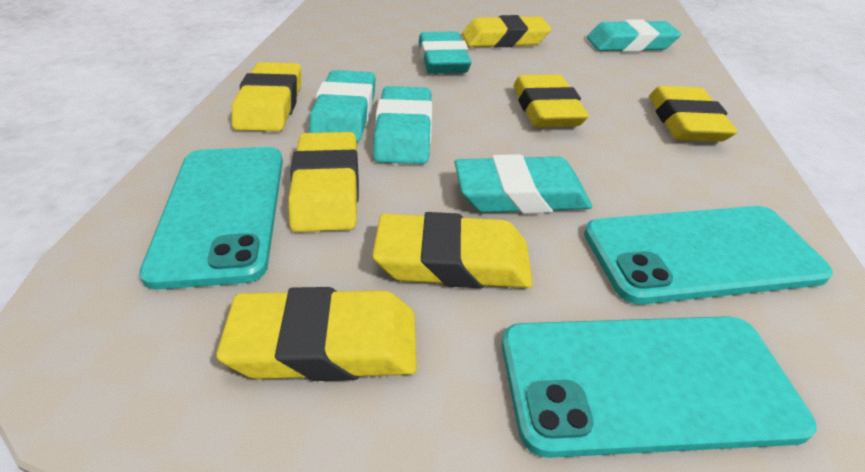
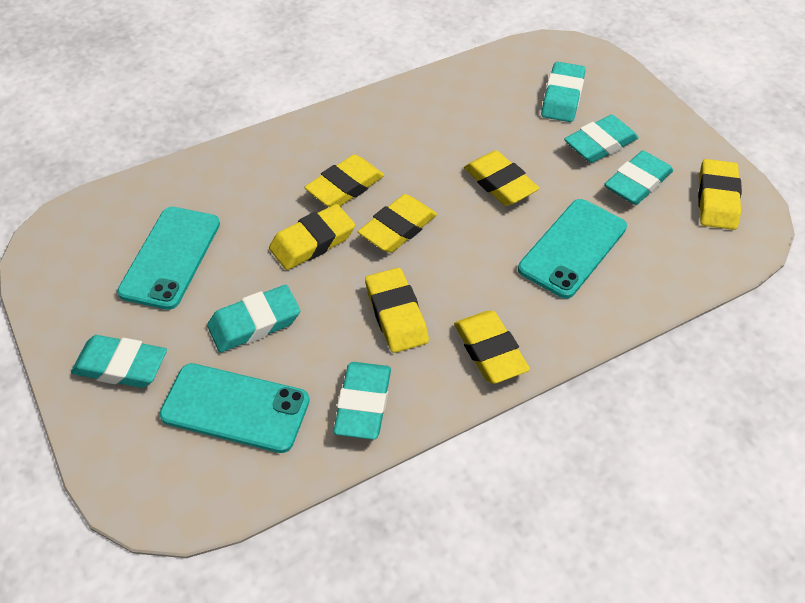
turquoise eraser: [309,70,376,142] [373,86,432,164] [419,32,471,74] [455,154,592,214] [587,19,681,52] = 5 -> [71,335,167,388] [207,285,300,352] [333,362,391,440] [541,62,586,122] [564,115,639,163] [605,151,673,205] = 6

